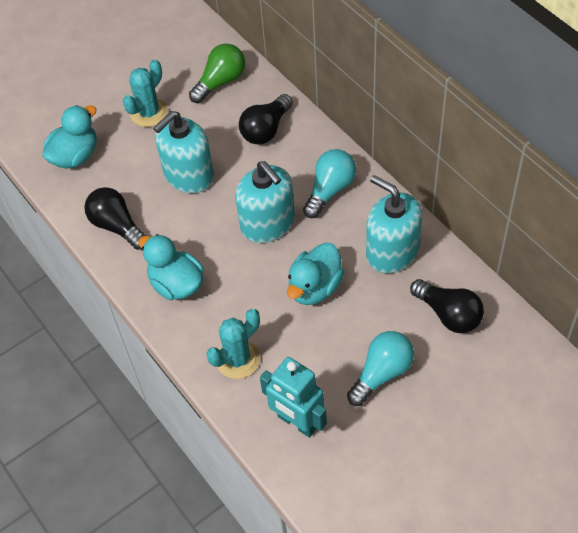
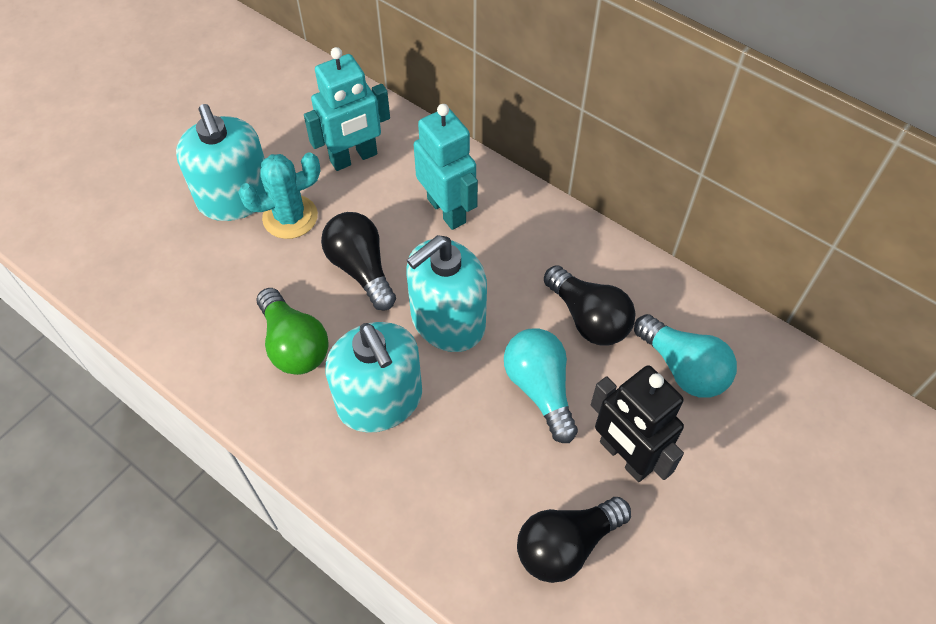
black robot: none = 0 -> [591,365,684,482] = 1
turquoise cactus: [123,59,168,127] [207,309,260,379] = 2 -> [238,152,320,239] = 1
turquoise duck: [42,105,97,169] [138,234,204,300] [287,242,345,305] = 3 -> none = 0
turquoise robot: [260,357,327,438] = 1 -> [304,47,390,171] [414,104,478,230] = 2

